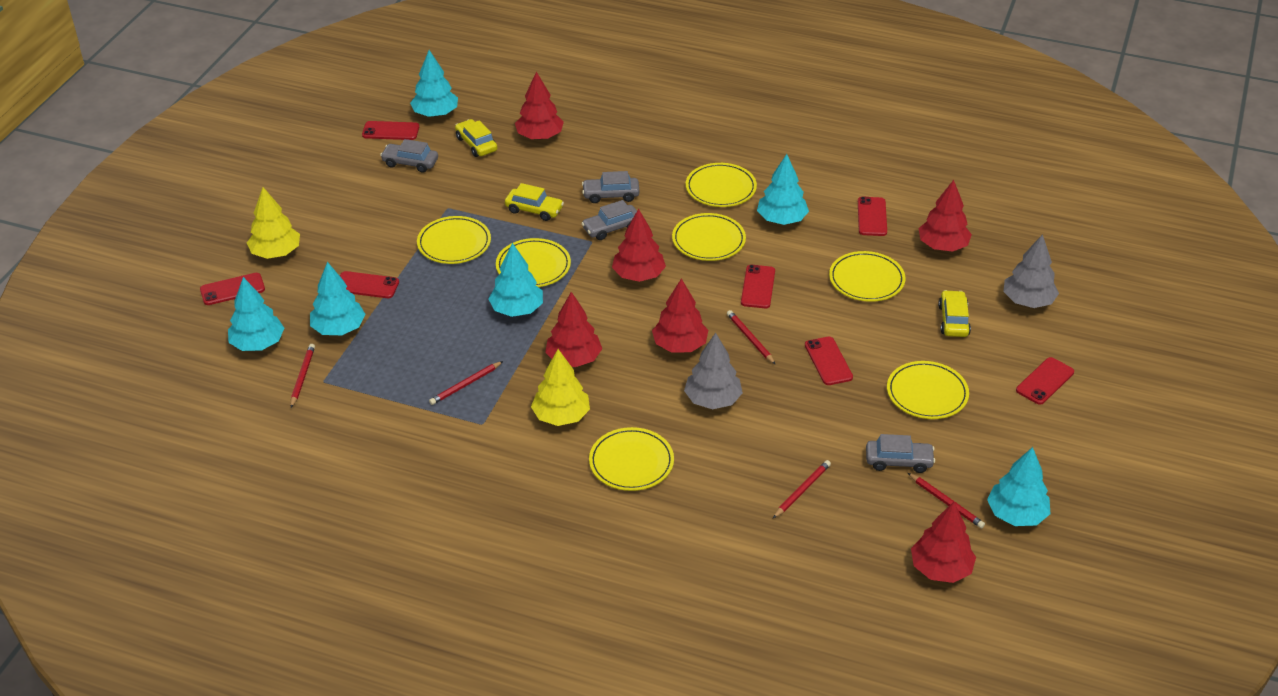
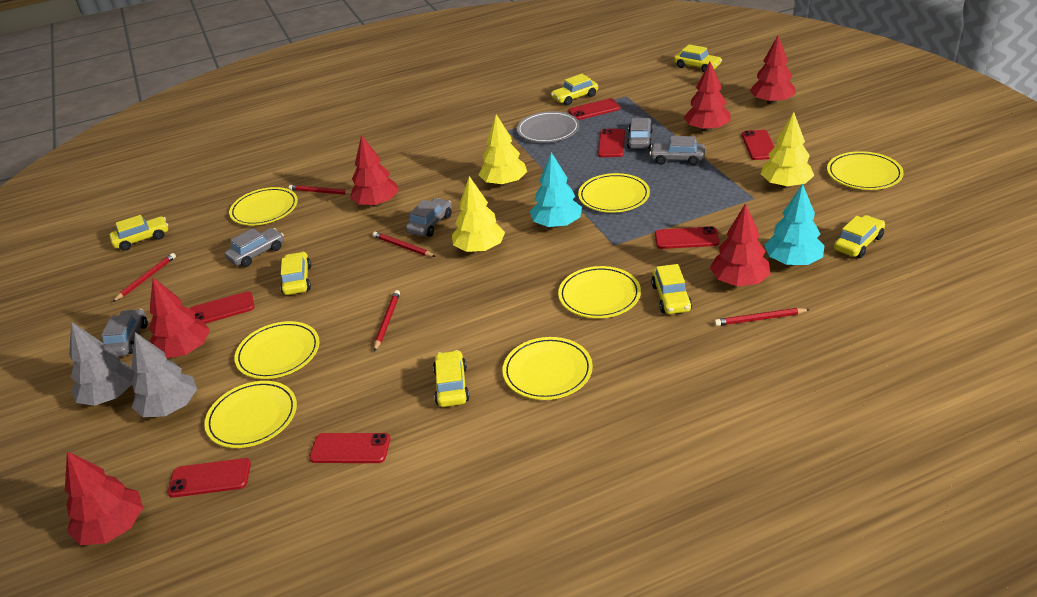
grey car: [380,139,438,173] [581,200,637,240] [582,171,640,203] [866,434,935,473] = 4 -> [101,309,148,357] [225,228,284,267] [406,198,452,237] [627,118,653,149] [649,136,705,165] = 5
grey plate: none = 0 -> [517,111,580,143] = 1
turquoise tree: [228,277,284,351] [310,262,366,335] [410,50,458,117] [488,243,543,317] [757,154,809,225] [987,447,1050,526] = 6 -> [530,152,582,228] [765,184,824,265] = 2
yellow car: [455,119,497,157] [505,183,564,221] [938,290,971,337] = 3 -> [110,215,168,251] [280,252,311,295] [433,350,469,407] [551,74,598,105] [651,264,692,314] [674,44,722,72] [834,215,885,258] = 7
yellow tree: [247,187,300,259] [531,349,590,426] = 2 -> [452,176,505,252] [479,114,527,186] [761,112,814,188] = 3

